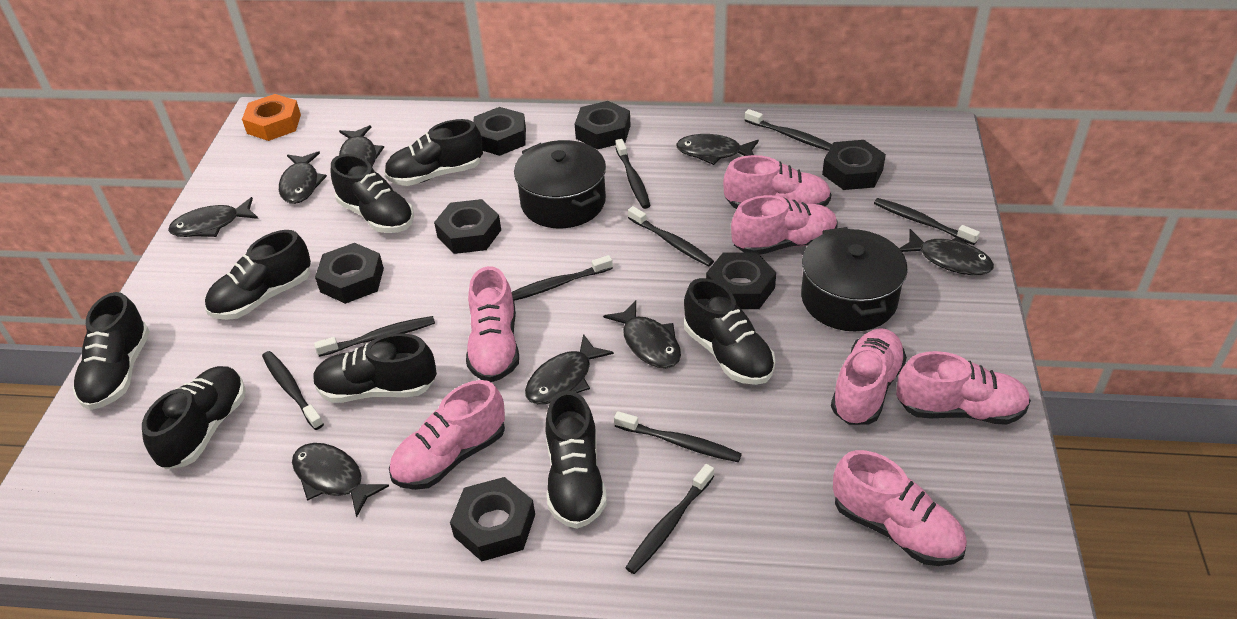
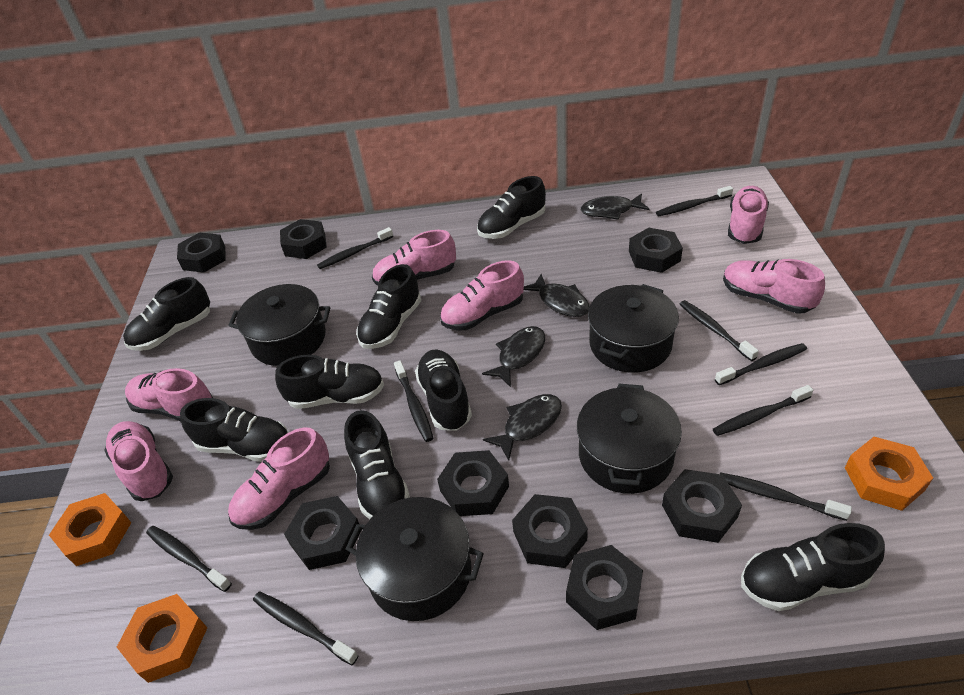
black fish: [168,197,258,237] [279,151,327,204] [292,443,389,518] [339,125,384,166] [525,334,614,404] [603,300,681,368] [676,134,759,165] [899,229,994,275] = 8 -> [482,326,545,387] [483,394,562,461] [524,274,590,317] [581,194,650,220] = 4
black nut: [315,243,384,304] [434,199,501,254] [450,477,535,561] [473,107,526,156] [575,101,631,149] [706,252,776,309] [822,140,886,190] = 7 -> [177,232,225,273] [280,219,327,259] [284,496,362,570] [437,450,509,516] [512,494,588,568] [566,545,643,630] [629,228,683,273] [662,469,742,543] = 8
black pot: [514,140,606,228] [801,227,908,331] = 2 -> [228,284,330,366] [346,497,484,621] [577,384,682,494] [588,284,679,373] = 4
orange nut: [242,94,301,141] = 1 -> [49,493,132,566] [117,594,207,683] [845,437,933,511] = 3

